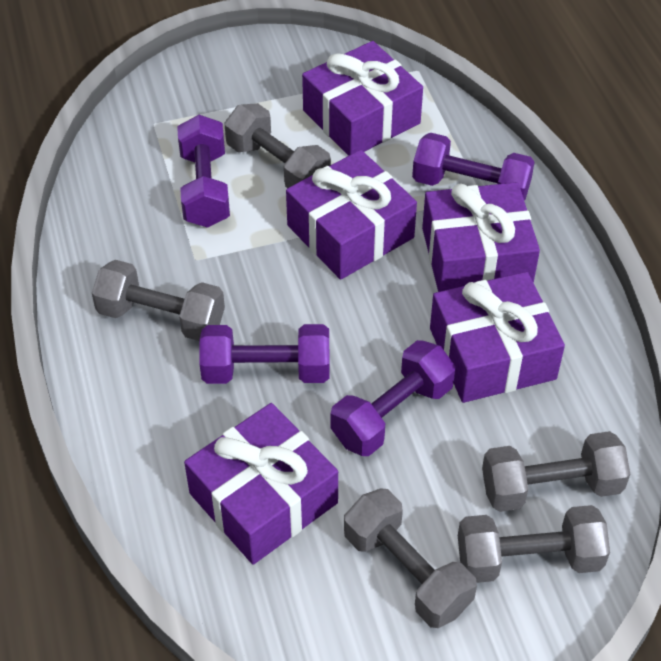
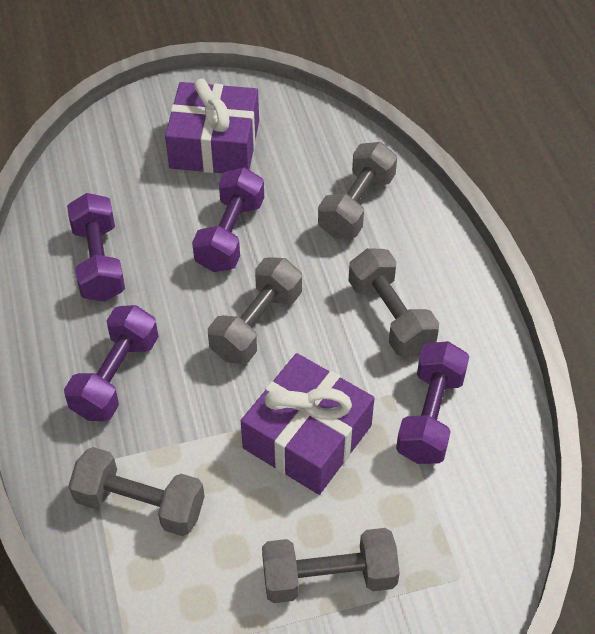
purple gift: [184,403,338,565] [286,150,417,280] [302,41,423,156] [422,182,540,292] [430,272,565,403] = 5 -> [165,79,259,173] [241,353,374,495] = 2

